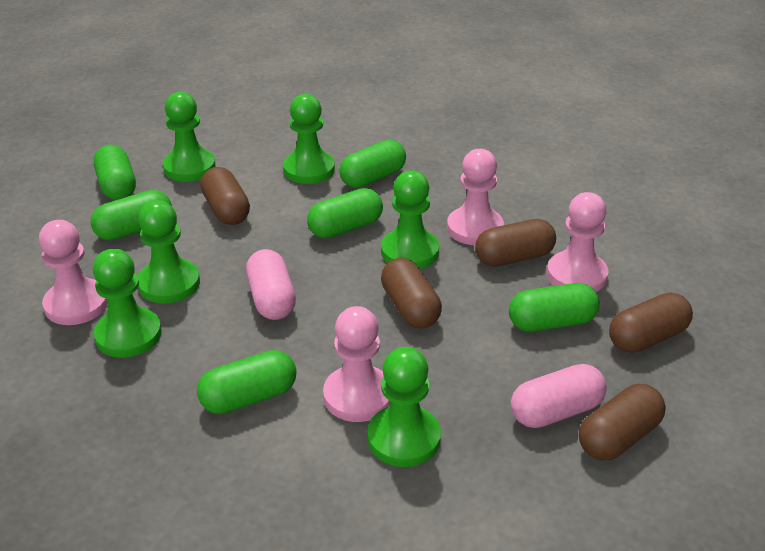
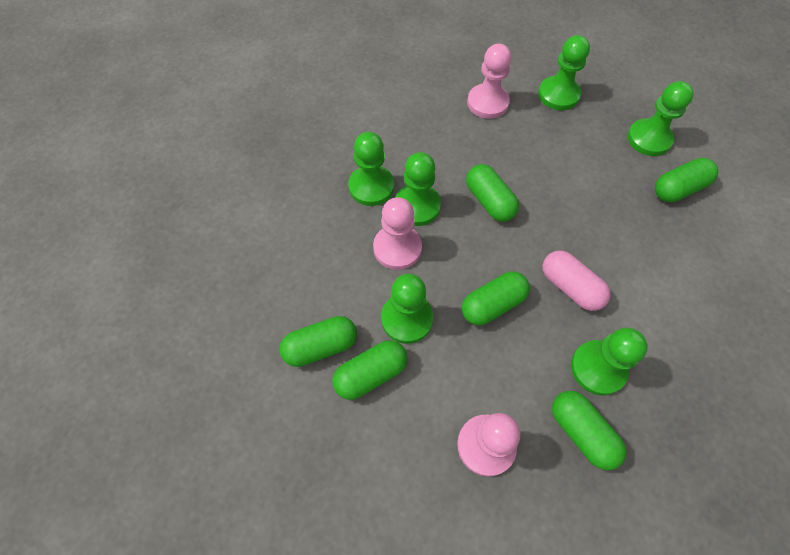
brown capsule: [200,167,250,225] [381,258,442,329] [475,219,556,267] [579,384,666,460] [609,293,693,353] = 5 -> none = 0
pink capsule: [246,249,296,320] [511,364,607,428] = 2 -> [542,250,611,311] = 1
pink pawn: [39,220,108,325] [323,306,391,422] [447,149,504,245] [547,192,609,292] = 4 -> [373,197,422,270] [457,413,521,476] [467,44,511,119] = 3

